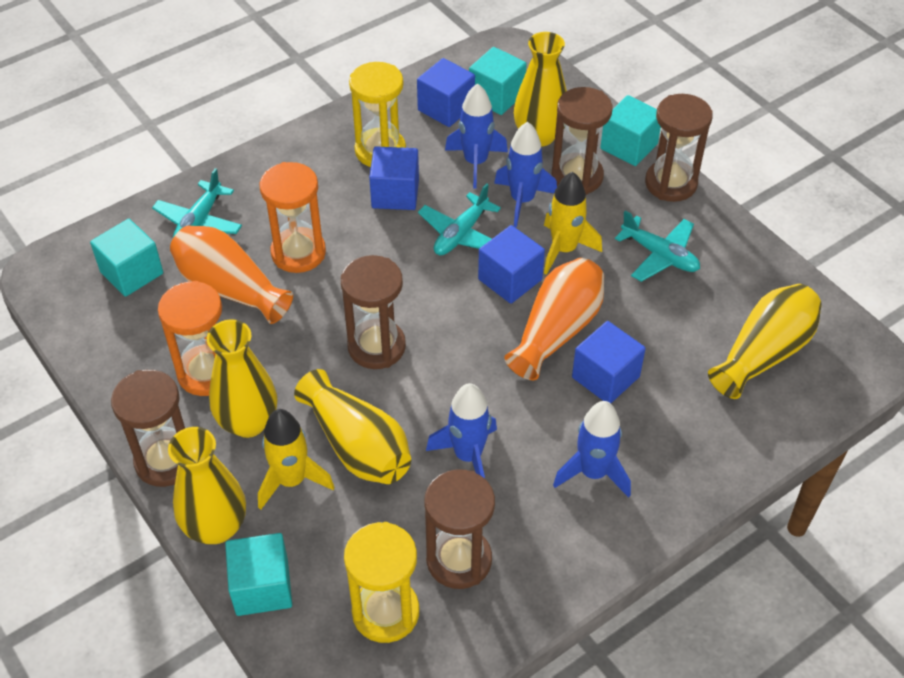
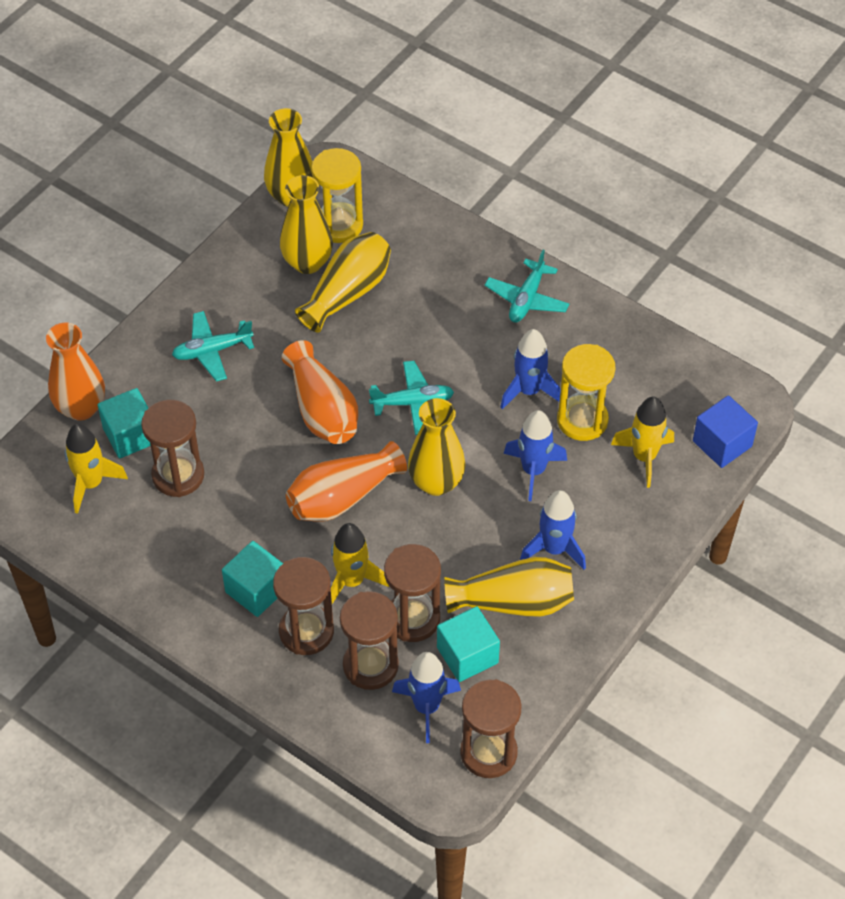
blue cube: [369,146,419,210] [417,58,475,127] [478,225,545,304] [572,321,646,403] = 4 -> [693,395,758,468] = 1
orange hourglass: [158,281,222,396] [260,162,326,273] = 2 -> none = 0
orange vase: [170,226,293,324] [504,258,604,380] = 2 -> [46,323,105,421] [282,340,358,444] [286,441,407,522] = 3
turquoise cube: [90,219,163,297] [225,533,292,616] [469,47,527,115] [600,95,661,166] = 4 -> [98,388,151,458] [222,541,283,617] [437,606,500,682] = 3
yellow rocket: [258,409,335,510] [544,171,602,275] = 2 -> [65,424,128,514] [331,523,389,604] [611,397,674,488] = 3

